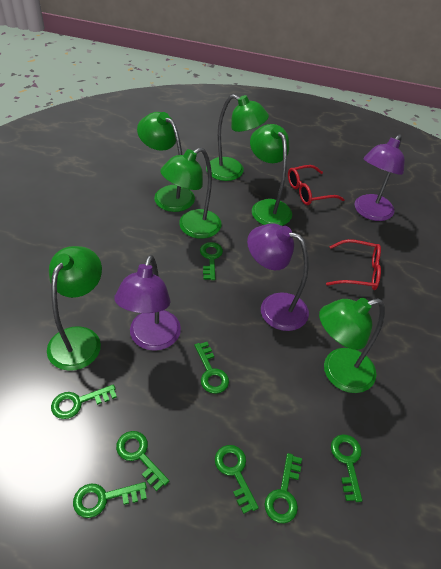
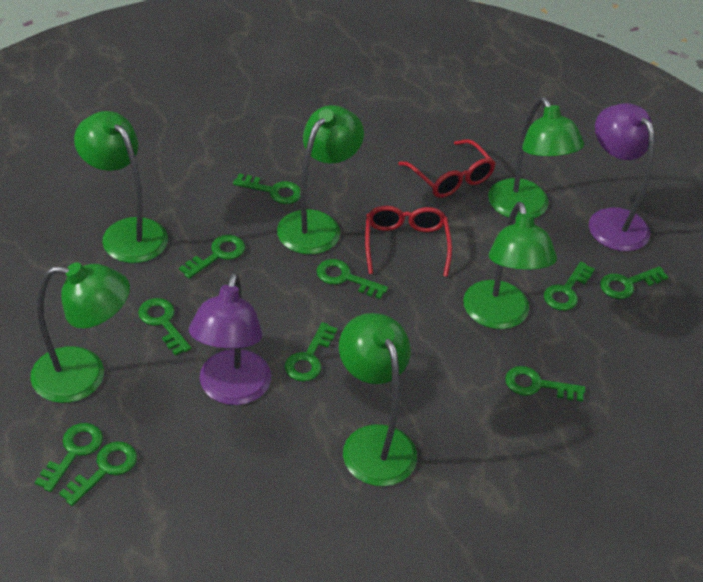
green key: [51,384,117,419] [73,482,147,518] [116,431,169,491] [195,342,229,394] [200,242,223,280] [215,445,259,514] [265,453,302,523] [331,434,362,502] = 8 -> [35,423,103,492] [59,441,137,506] [138,298,191,356] [179,235,245,279] [233,173,301,204] [285,322,337,382] [316,259,388,299] [505,366,585,402] [544,262,595,311] [600,266,668,299] = 10
purple lamp: [114,255,181,351] [247,224,309,331] [355,134,405,221] = 3 -> [189,273,271,405] [589,103,654,251] = 2

